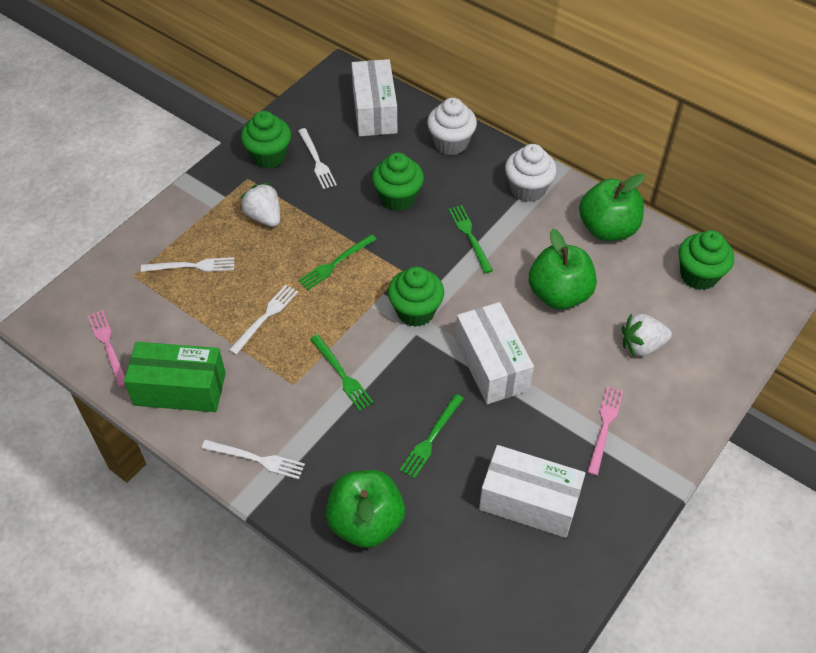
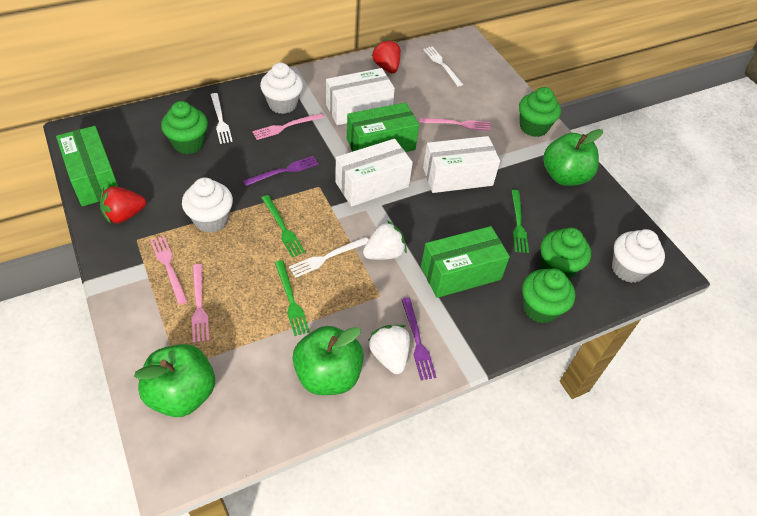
green box: [124,342,226,412] = 1 -> [56,126,118,206] [347,102,419,152] [421,226,510,298] = 3
green fork: [298,234,377,290] [310,335,374,411] [399,394,464,479] [448,205,493,273] = 4 -> [261,195,305,257] [275,260,310,336] [511,190,529,253] = 3
pink fork: [88,310,125,387] [587,387,623,476] = 2 -> [150,236,188,305] [192,264,209,343] [252,113,324,140] [419,118,491,131] = 4
purple fork: none = 0 -> [243,156,319,186] [401,298,436,380] = 2
red strawberry: none = 0 -> [100,186,146,224] [371,39,401,74] = 2
white cupcake: [427,98,477,155] [505,144,557,202] = 2 -> [182,178,233,233] [260,63,303,114] [612,229,665,283] = 3
white fork: [141,257,235,272] [202,440,305,479] [229,285,298,355] [298,128,337,189] = 4 -> [211,93,233,144] [289,237,369,278] [423,46,463,87] = 3

